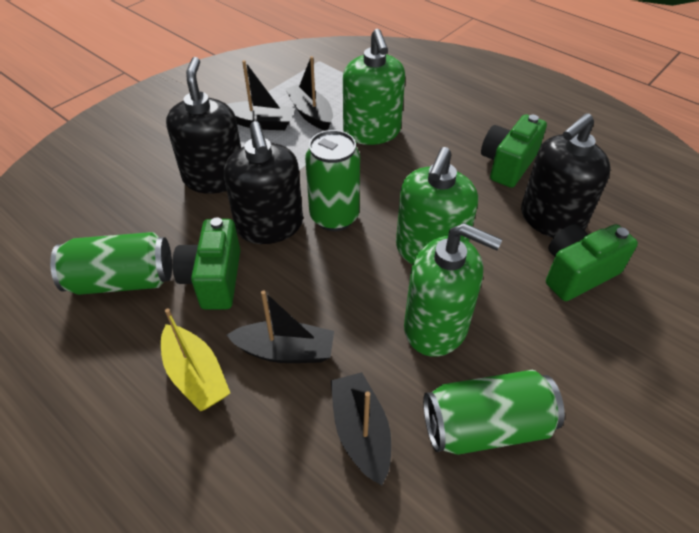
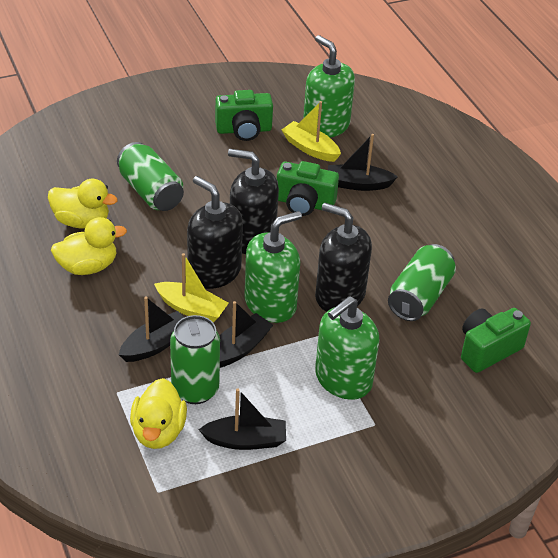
yellow boat: [161,308,230,411] = 1 -> [154,253,229,323] [282,101,341,162] = 2
yellow duck: none = 0 -> [48,178,118,229] [51,217,127,275] [130,378,187,449] = 3

